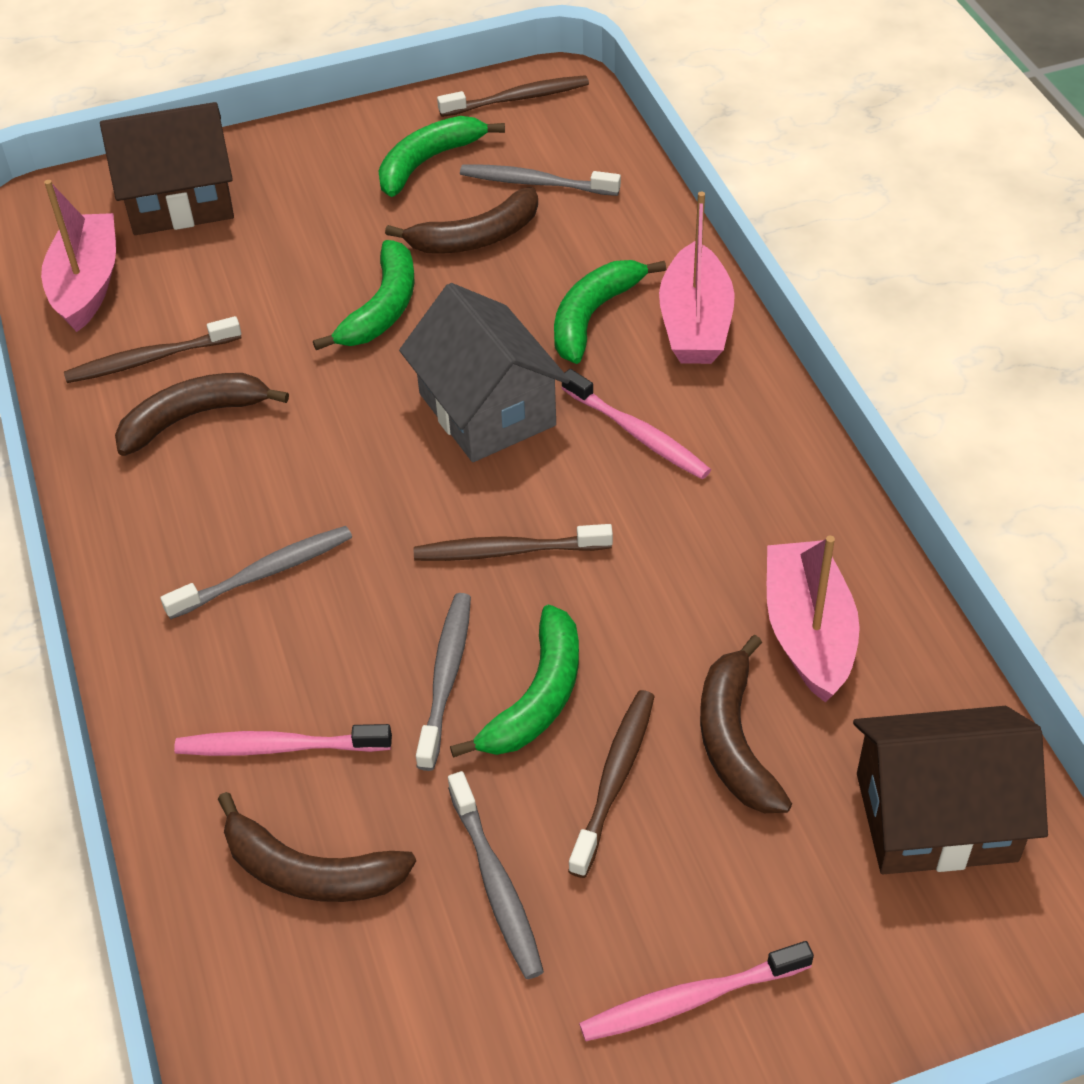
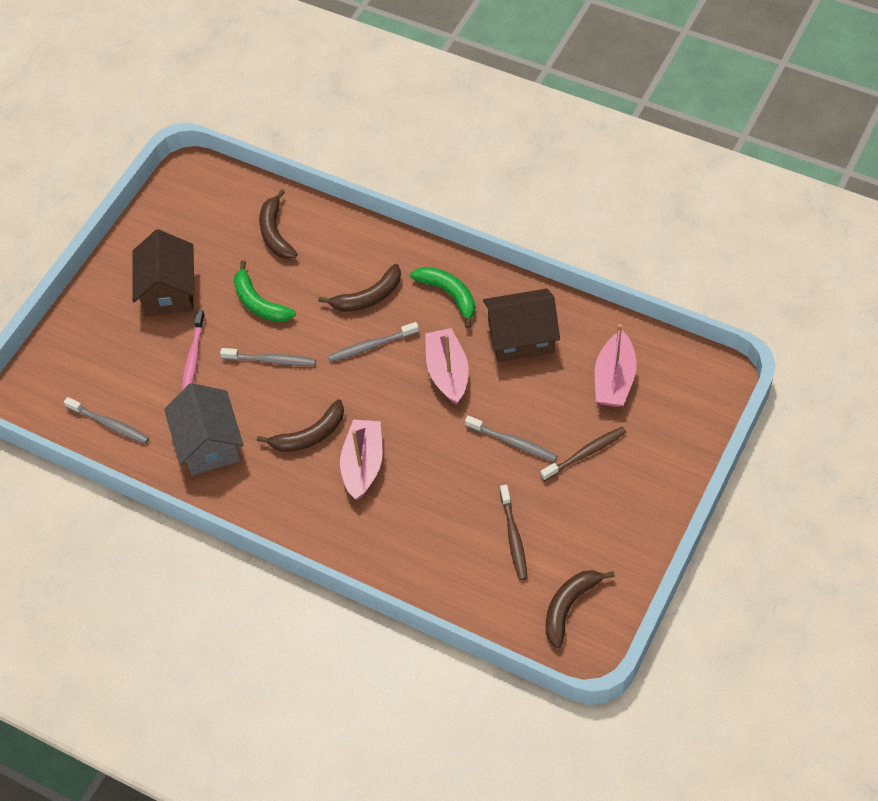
brown toothbrush: [64,316,242,383] [414,524,613,561] [437,75,589,117] [568,690,655,878] = 4 -> [500,485,527,580] [540,427,626,481] = 2
green banana: [313,240,415,350] [378,116,505,197] [450,605,579,758] [554,260,666,364] = 4 -> [234,260,296,322] [410,267,475,329] = 2
pink toothbrush: [174,724,392,756] [561,369,711,479] [579,941,814,1041] = 3 -> [182,310,205,390] = 1

